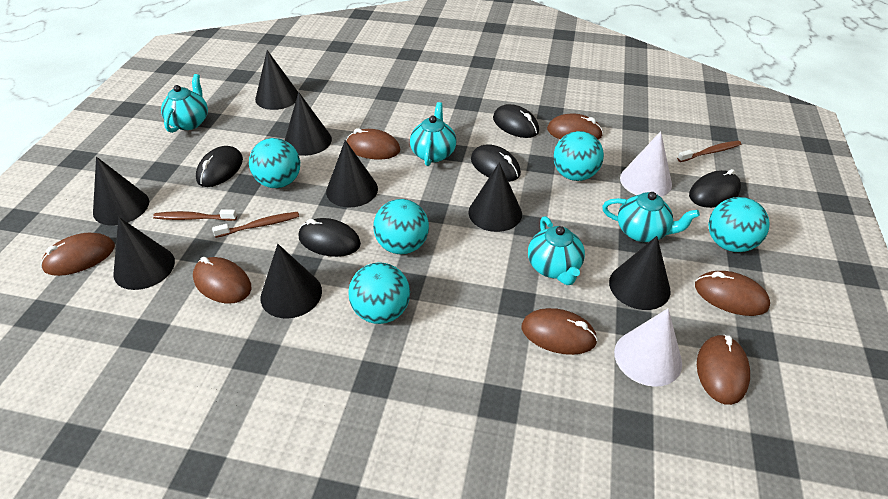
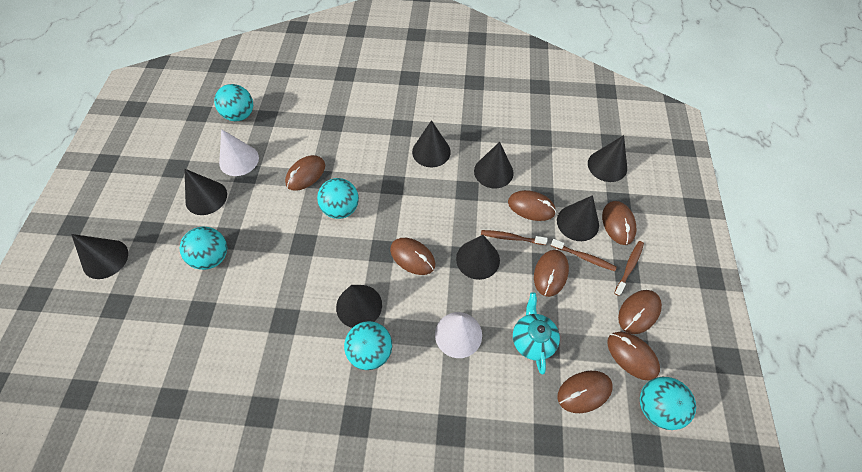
black mouse: [196,146,243,187] [299,218,361,257] [471,144,521,182] [493,104,539,138] [689,169,741,208] = 5 -> none = 0
brown mouse: [41,233,115,276] [193,257,251,304] [347,128,400,160] [522,308,598,355] [547,113,603,139] [695,271,770,316] [697,334,750,405] = 7 -> [285,155,325,191] [390,238,435,275] [508,190,556,221] [534,250,569,297] [557,371,613,413] [602,201,637,245] [607,332,660,381] [618,290,662,334] = 8
turquoise teapot: [161,74,208,133] [410,102,457,166] [528,216,585,285] [602,192,700,242] = 4 -> [513,292,560,374] = 1

